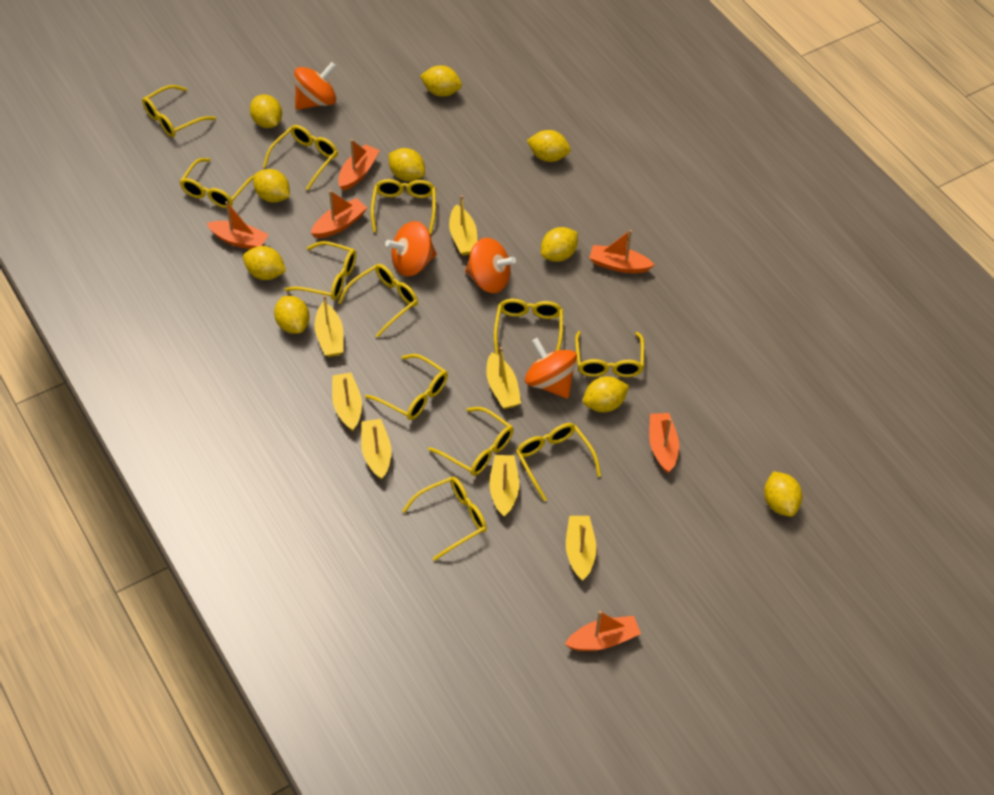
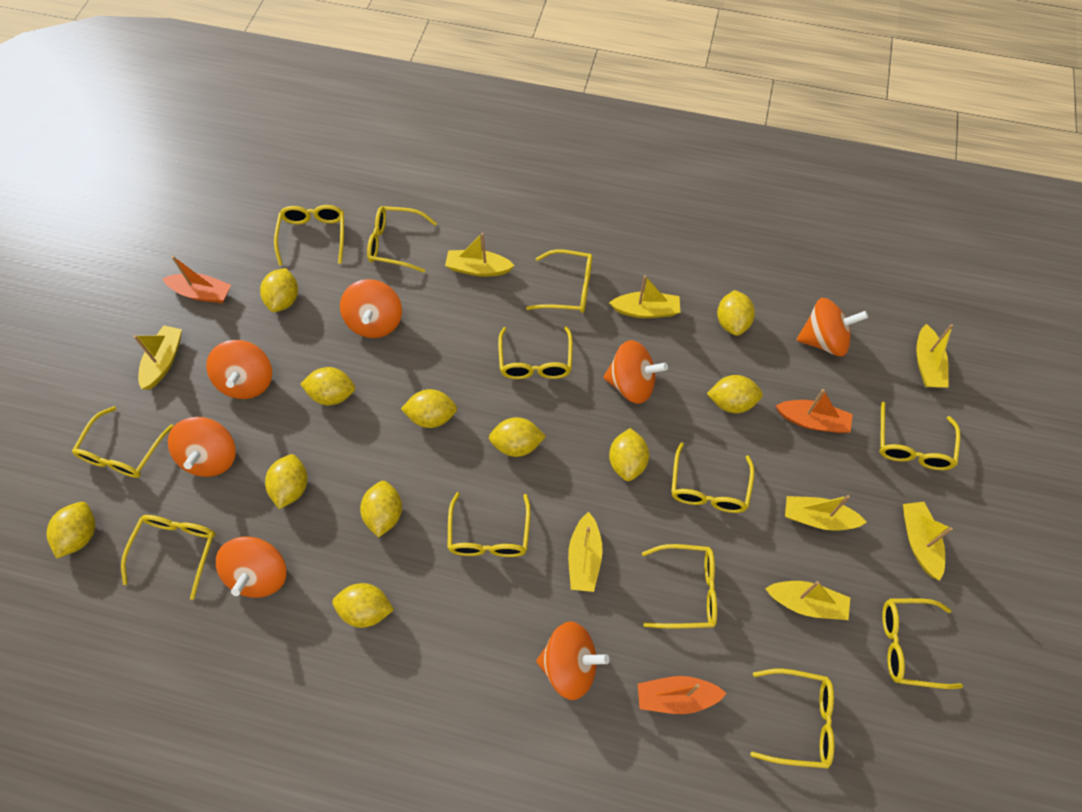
orange boat: [206,201,269,249] [311,190,367,238] [338,139,380,191] [565,611,641,651] [589,230,655,273] [649,413,679,473] = 6 -> [162,256,231,303] [638,676,727,714] [776,389,853,433] = 3
orange spinning top: [294,62,336,110] [385,221,437,276] [465,238,516,293] [525,338,577,398] = 4 -> [168,417,236,477] [206,340,272,399] [216,537,286,598] [340,279,402,338] [536,621,610,700] [604,340,668,404] [797,298,868,356] = 7
yellow boat: [315,295,344,357] [332,373,362,431] [361,419,392,480] [449,195,477,256] [486,347,521,409] [489,455,519,517] [566,516,597,581] = 7 -> [133,325,182,389] [445,233,515,277] [568,512,603,592] [609,275,680,318] [765,581,850,620] [785,495,867,531] [903,502,953,581] [916,324,953,388] = 8
yellow lemon: [243,246,286,280] [250,95,282,128] [253,169,290,202] [274,296,310,334] [389,148,425,181] [420,65,462,97] [527,130,571,162] [541,227,578,262] [583,376,629,412] [764,471,803,517] = 10 -> [47,502,95,558] [260,268,298,312] [265,454,307,509] [300,367,355,405] [332,583,394,628] [360,481,402,538] [401,389,457,428] [489,417,546,457] [609,428,649,481] [707,375,763,413] [717,290,755,336] = 11

